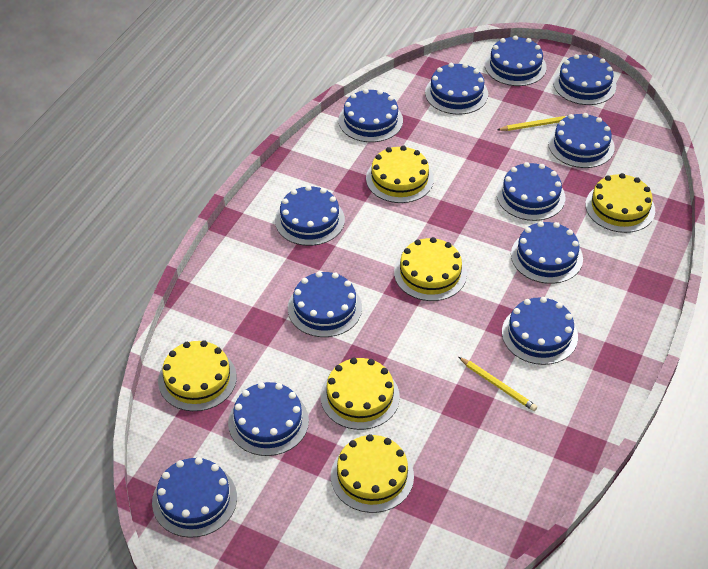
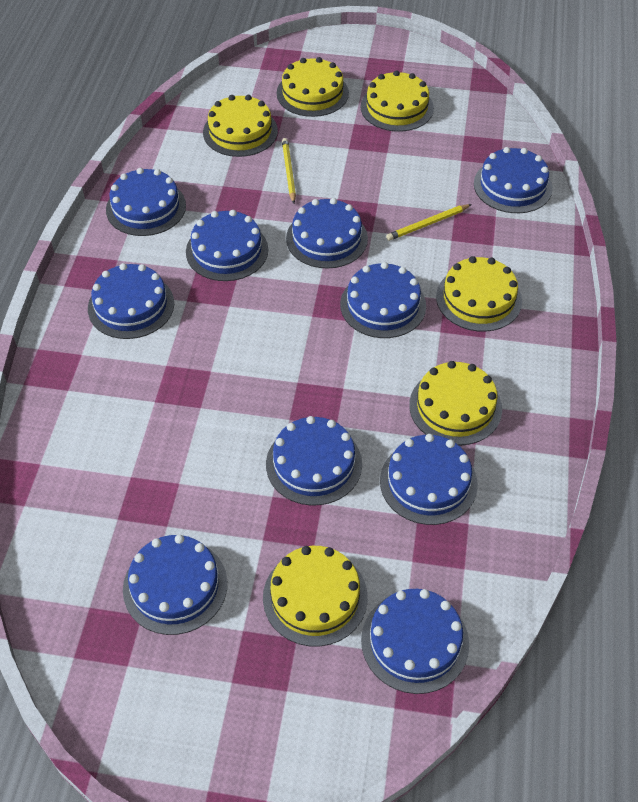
blue cake: [152,457,237,538] [228,382,309,456] [275,185,345,246] [288,271,362,337] [339,89,403,142] [425,63,488,115] [485,35,547,86] [497,162,565,221] [502,297,578,365] [511,221,583,284] [548,113,615,168] [553,54,616,105] = 12 -> [88,263,174,339] [106,168,186,236] [123,535,227,635] [186,210,268,281] [266,416,362,506] [286,198,368,269] [340,262,426,338] [361,589,469,694] [380,434,478,525] [474,147,553,213] = 10

